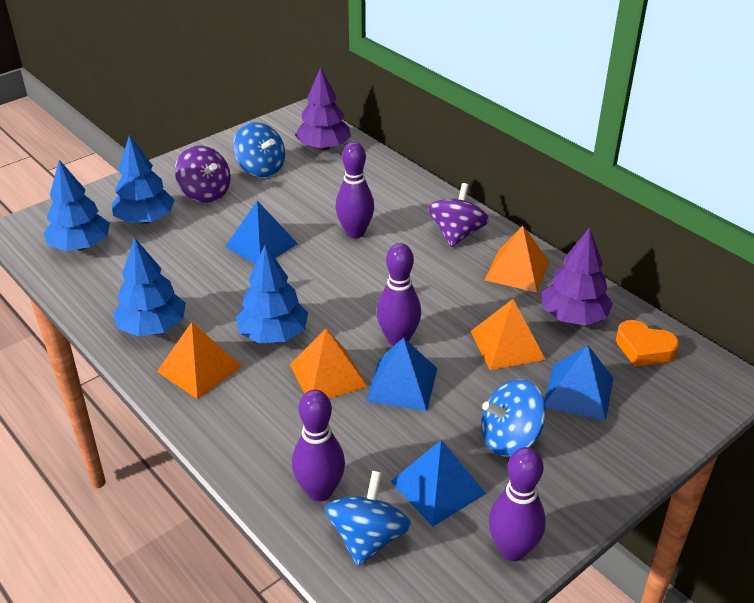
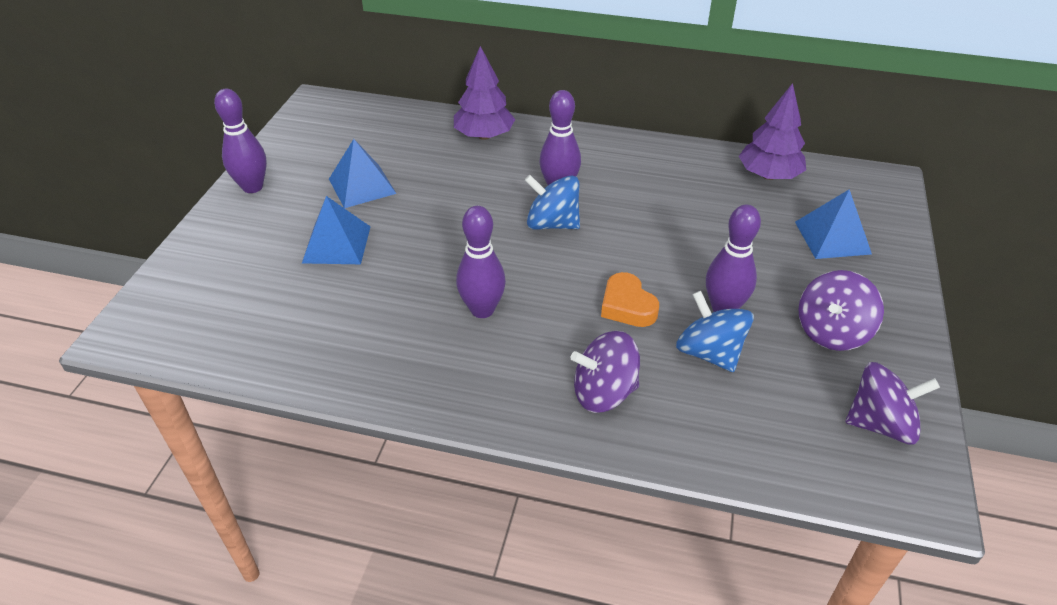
blue pyramid: [225,201,298,264] [366,337,438,411] [391,440,486,527] [544,345,614,421] = 4 -> [302,196,371,264] [329,139,397,208] [795,189,872,259] = 3
blue spinning top: [233,122,285,177] [325,471,411,566] [481,379,546,457] = 3 -> [525,175,580,230] [676,291,754,372] = 2
blue tree: [44,160,110,251] [112,135,175,224] [113,238,186,337] [236,245,308,343] = 4 -> none = 0
orange pyramid: [157,322,242,399] [290,329,368,399] [470,299,546,370] [485,226,550,293] = 4 -> none = 0
purple spinning top: [175,145,231,203] [428,183,489,247] = 2 -> [571,331,640,413] [798,270,884,351] [845,362,940,445] = 3

